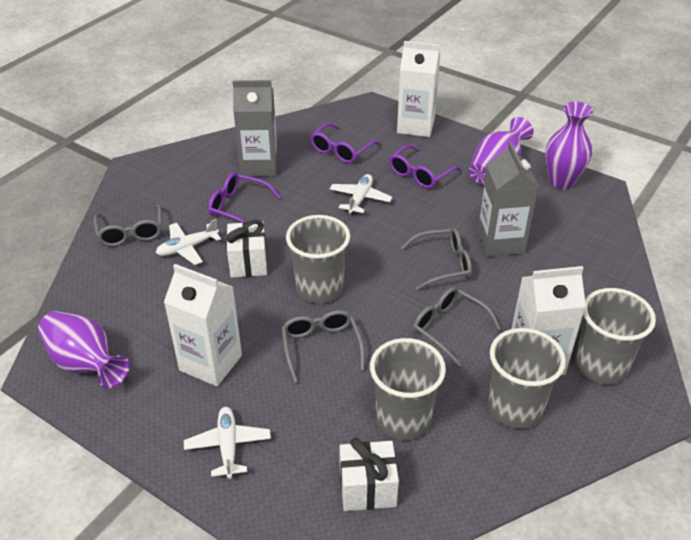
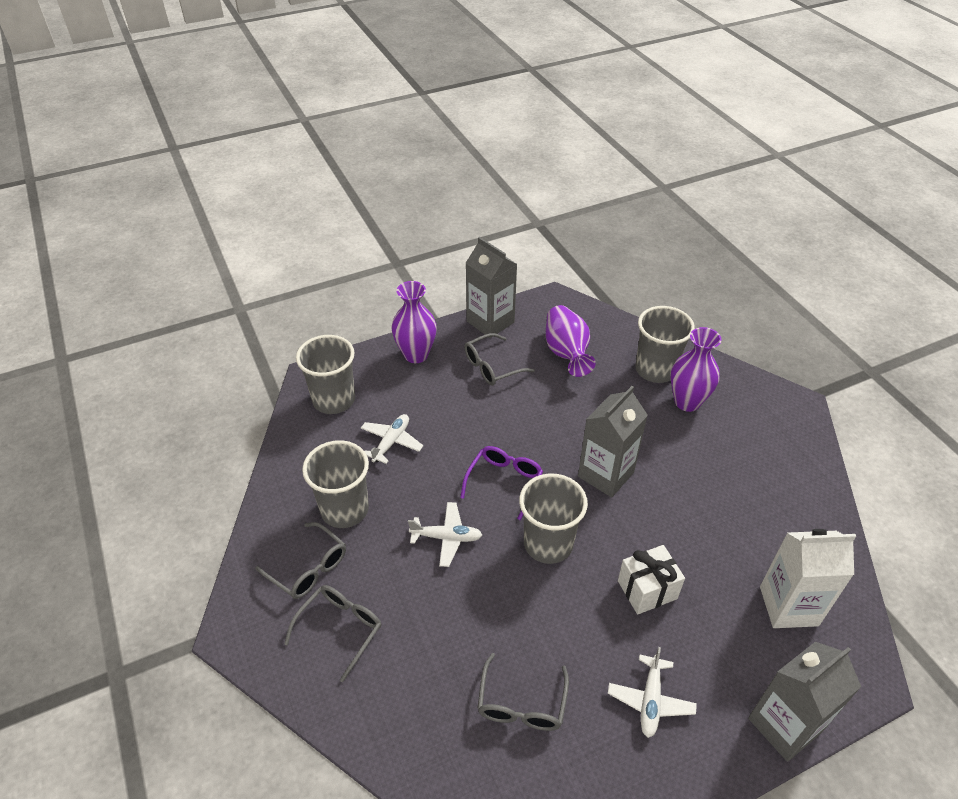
grey carton: [233,80,278,177] [477,142,539,257] = 2 -> [466,237,517,338] [578,386,648,498] [748,642,861,762] = 3
purple glasses: [208,172,281,223] [310,123,380,163] [389,145,461,189] = 3 -> [460,446,543,520] = 1
white carton: [164,264,242,386] [397,41,440,137] [512,266,586,375] = 3 -> [760,529,856,628] = 1
white gift: [226,220,267,278] [339,437,399,511] = 2 -> [618,545,685,615] = 1

